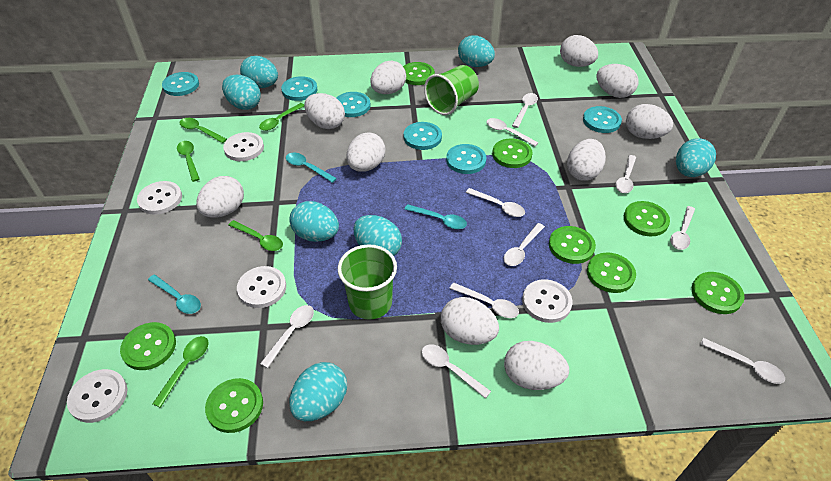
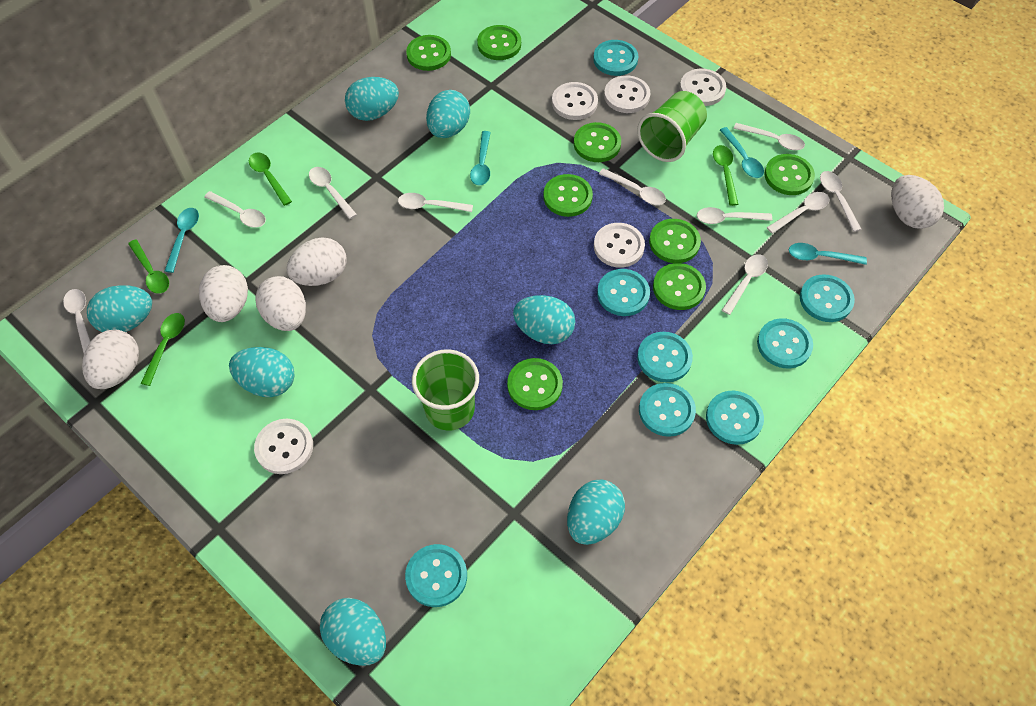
green spoon: [152,336,208,408] [177,141,199,182] [180,118,227,143] [229,220,283,251] [259,103,304,131] = 5 -> [128,239,169,294] [141,313,185,386] [249,153,292,206] [713,145,738,206] = 4
turquoise button: [162,72,199,96] [281,76,317,101] [337,92,371,117] [404,122,442,150] [446,144,486,174] [583,106,622,133] = 6 -> [405,544,467,607] [593,40,638,76] [597,269,650,316] [637,332,693,383] [639,383,696,437] [706,391,764,445] [757,318,813,368] [800,274,855,322] = 8
turquoise spoon: [148,275,201,314] [286,153,337,183] [404,204,467,229] = 3 -> [165,208,199,273] [470,131,491,185] [720,127,764,178] [789,243,867,265] = 4
white egg: [196,176,244,218] [304,93,345,129] [347,133,385,172] [370,61,406,94] [441,297,499,345] [504,341,569,390] [560,35,598,67] [567,139,606,181] [596,64,638,98] [626,104,673,139] = 10 -> [82,329,139,389] [199,265,248,322] [255,276,306,331] [286,237,346,286] [891,175,944,229] = 5

